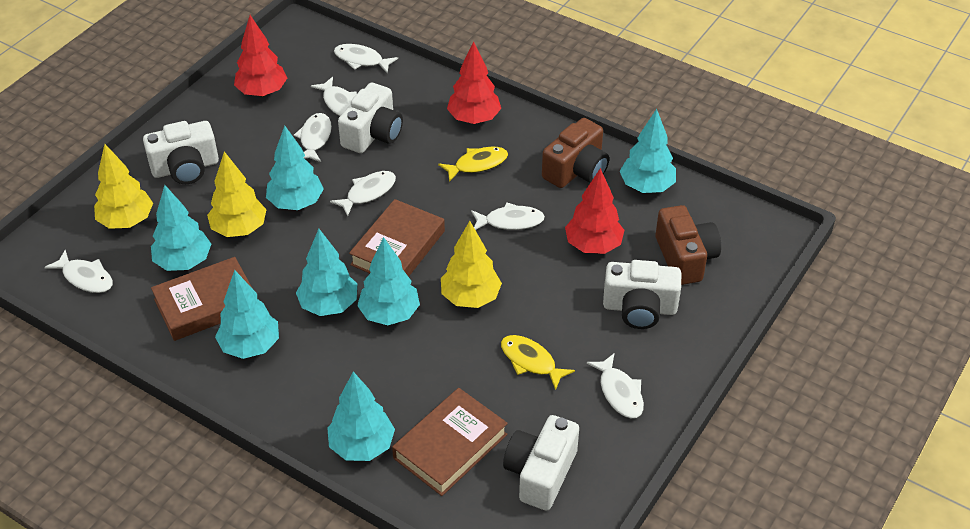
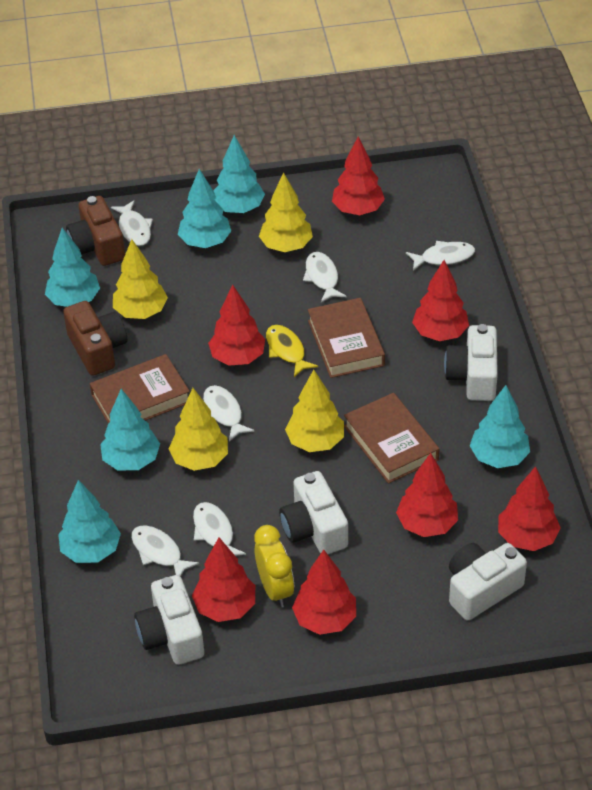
red tree: [234,15,287,97] [447,41,501,124] [565,168,624,254] = 3 -> [192,537,255,622] [208,284,265,366] [292,550,356,635] [332,137,385,215] [396,453,458,537] [412,260,469,341] [498,466,561,551] = 7
turquoise tree: [151,185,211,271] [215,270,279,359] [266,126,324,210] [296,229,357,316] [327,372,395,461] [357,237,420,325] [620,109,676,193] = 7 -> [45,228,100,307] [58,480,121,563] [100,389,160,470] [178,169,231,248] [213,135,265,213] [470,385,530,468] = 6
white fish: [44,250,113,293] [294,113,332,162] [311,77,357,116] [330,171,396,216] [334,44,398,73] [471,202,545,230] [587,354,644,418] = 7 -> [111,200,153,246] [131,525,199,577] [193,502,246,556] [203,385,255,442] [303,252,346,303] [406,241,475,271] = 6
yellow clock: none = 0 -> [254,525,294,608] = 1
yellow fish: [438,147,508,182] [501,335,575,390] = 2 -> [266,325,318,377] = 1
yellow tree: [94,144,153,229] [207,152,267,237] [441,221,502,308] = 3 -> [113,239,168,319] [168,388,228,471] [259,172,313,252] [285,370,344,452] = 4

